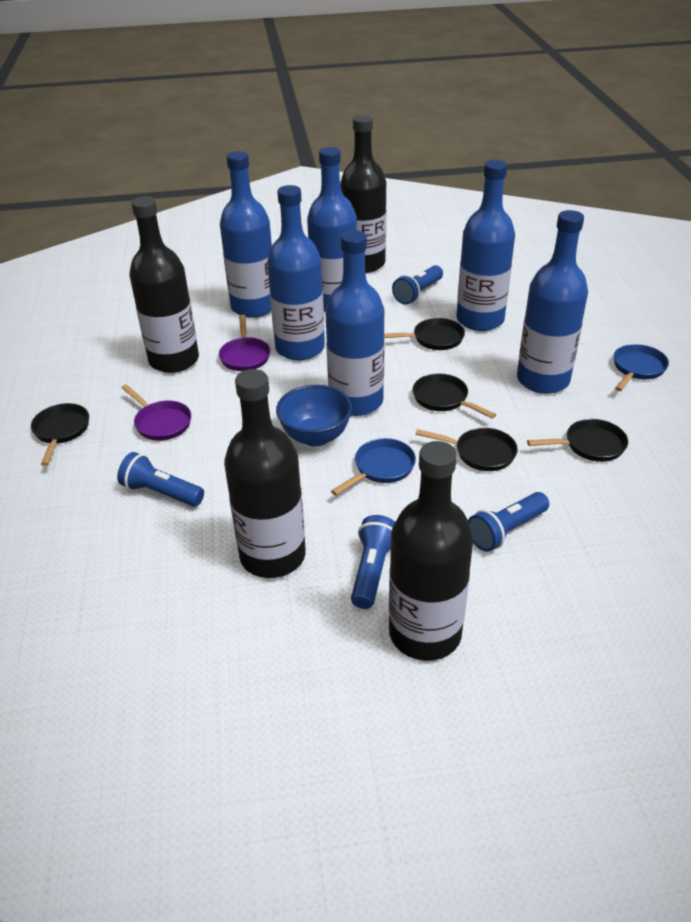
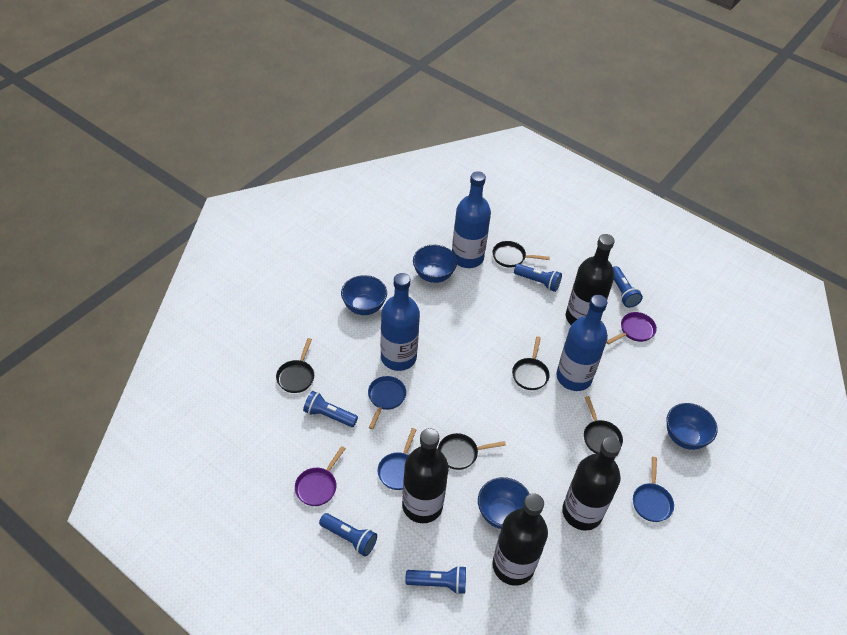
blue bottle: [220,151,272,318] [267,185,325,360] [307,147,357,312] [325,230,385,416] [457,160,515,331] [517,210,588,394] = 6 -> [380,273,420,371] [452,171,491,268] [556,295,608,391] = 3
blue bowl: [276,385,352,447] = 1 -> [341,275,387,315] [413,245,457,283] [478,477,530,529] [667,403,718,450] = 4
blue flashlight: [117,452,204,507] [351,515,395,609] [392,265,443,305] [468,492,549,552] = 4 -> [303,391,358,427] [319,513,377,556] [406,565,466,594] [514,264,562,292] [613,266,643,308] = 5
blue pan: [331,438,416,495] [614,344,669,391] = 2 -> [368,376,406,429] [377,428,416,490] [633,457,674,522] = 3

